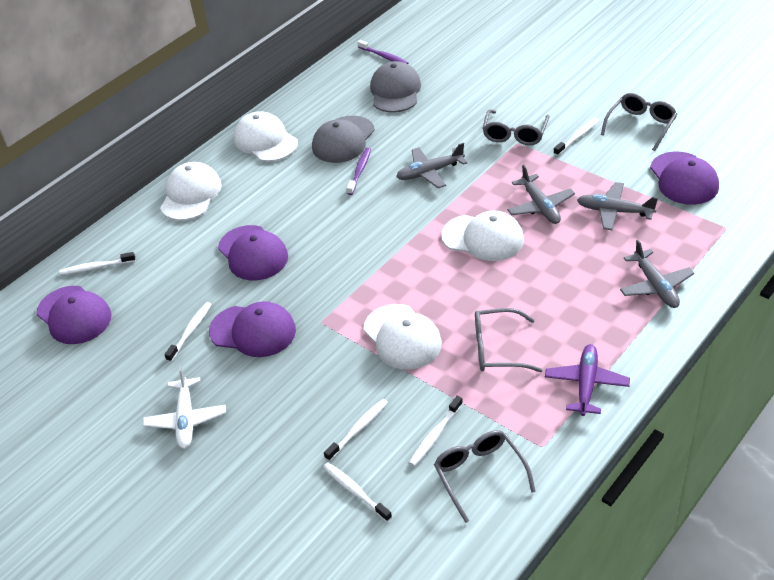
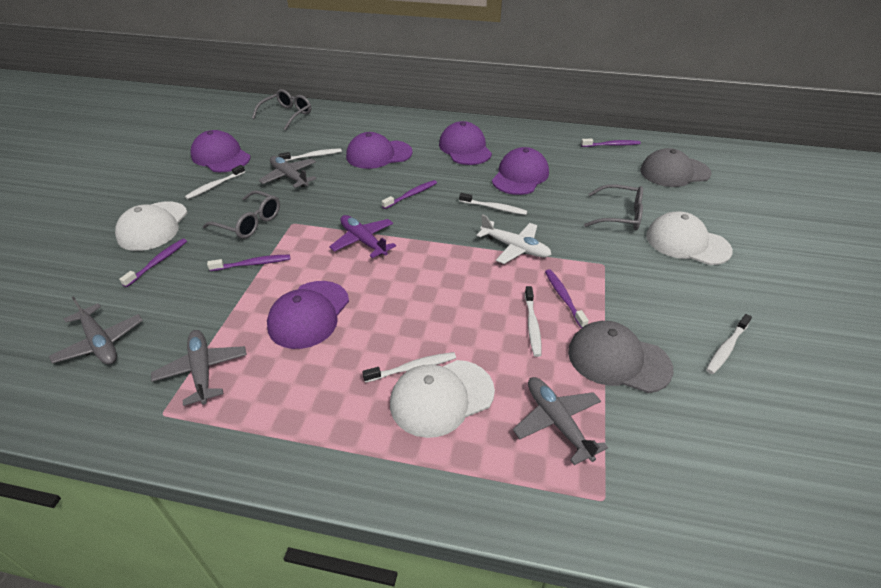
grey glasses: [434,430,536,523] [475,308,543,372] [482,109,550,145] [601,93,677,151] = 4 -> [203,190,280,239] [252,89,311,130] [584,184,643,230] = 3
purple cap: [37,286,111,344] [209,301,296,357] [218,225,288,281] [650,151,719,205] = 4 -> [190,130,251,172] [267,281,349,349] [346,132,413,169] [439,121,492,165] [492,147,549,195] = 5
purple toothbrush: [347,148,371,195] [357,40,409,64] = 2 -> [119,238,187,287] [207,255,290,271] [382,180,437,209] [545,269,589,328] [581,138,641,147] = 5
white cap: [160,162,222,221] [234,111,298,162] [363,304,442,370] [441,210,524,261] = 4 -> [115,202,188,251] [390,360,495,438] [646,211,733,265] = 3

